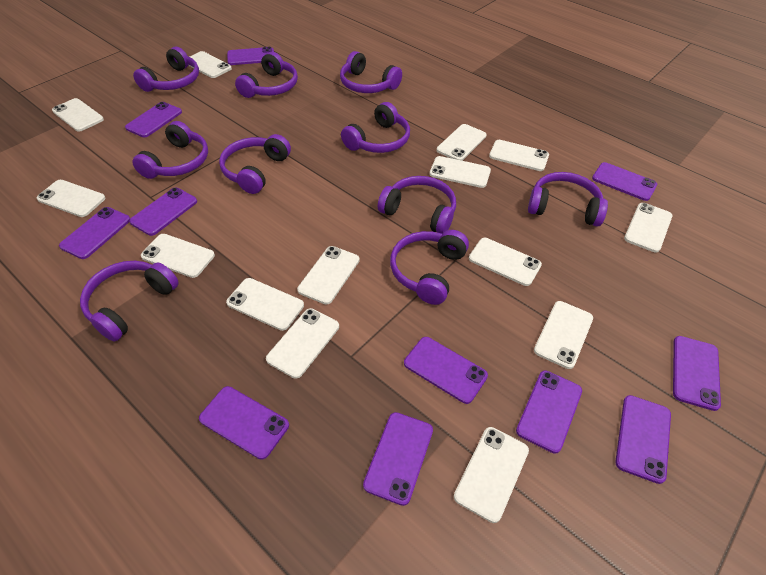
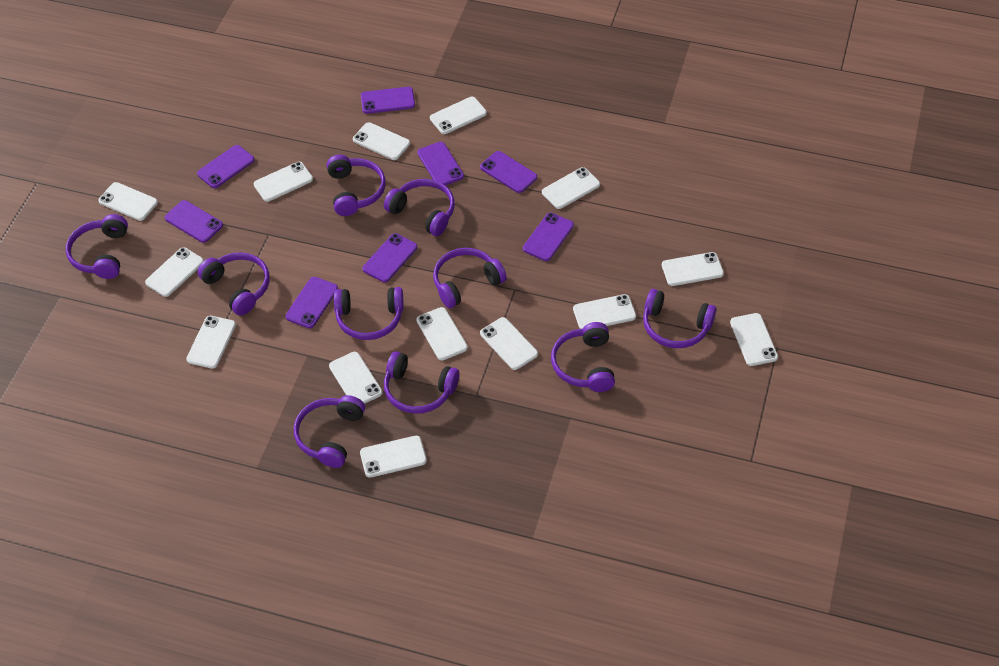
purple phone: [59,207,130,259] [125,102,182,137] [129,188,197,236] [199,386,289,460] [227,47,274,65] [363,412,433,506] [404,337,488,404] [516,371,582,454] [592,162,657,201] [615,395,671,484] [673,336,721,411] = 11 -> [165,200,223,243] [197,145,254,188] [285,277,338,328] [361,87,415,114] [362,233,417,282] [417,142,464,185] [480,151,537,193] [523,213,574,261] = 8

